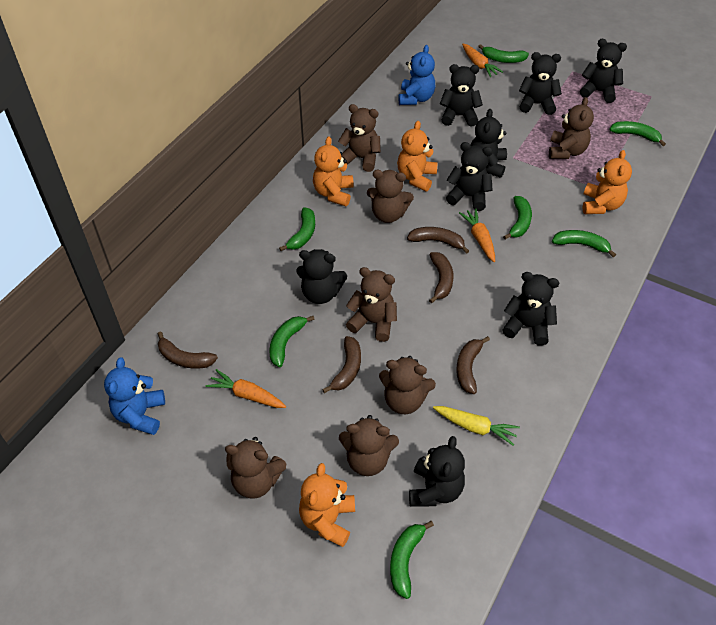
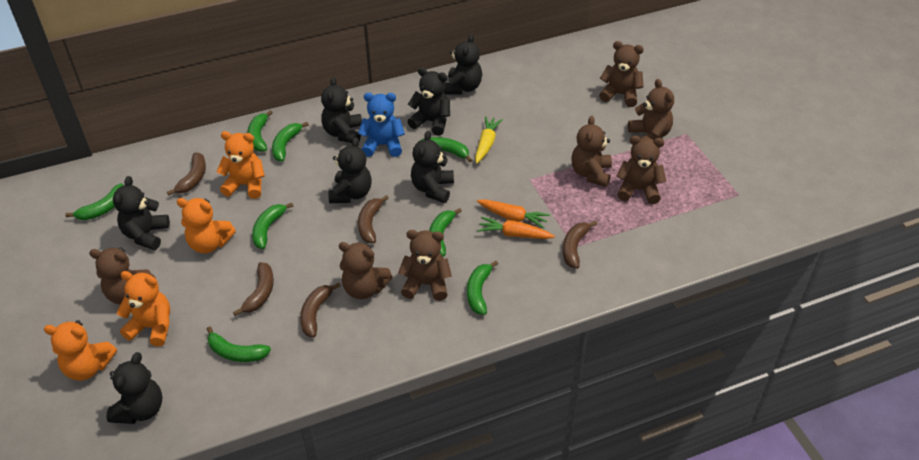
black teddy bear: [296,249,347,304] [409,436,465,507] [440,64,483,127] [446,142,493,211] [471,109,507,178] [503,272,560,346] [519,52,562,115] [580,39,627,103] = 8 -> [106,352,163,424] [113,176,170,250] [321,77,362,143] [328,137,372,203] [407,67,450,135] [411,131,454,203] [444,34,482,95] = 7
blue teddy bear: [104,358,165,435] [399,45,435,105] = 2 -> [358,93,405,157] = 1
green banana: [269,316,315,367] [279,207,315,251] [390,521,434,599] [478,44,529,63] [503,196,532,239] [552,230,616,257] [609,121,666,146] = 7 -> [65,183,124,220] [207,326,271,362] [248,110,273,152] [252,203,293,249] [272,122,309,162] [418,137,472,162] [429,208,462,256] [467,261,498,315] = 8
orange carrot: [206,369,286,408] [459,208,495,262] [462,44,503,77] = 3 -> [477,199,550,228] [478,217,555,239] = 2

